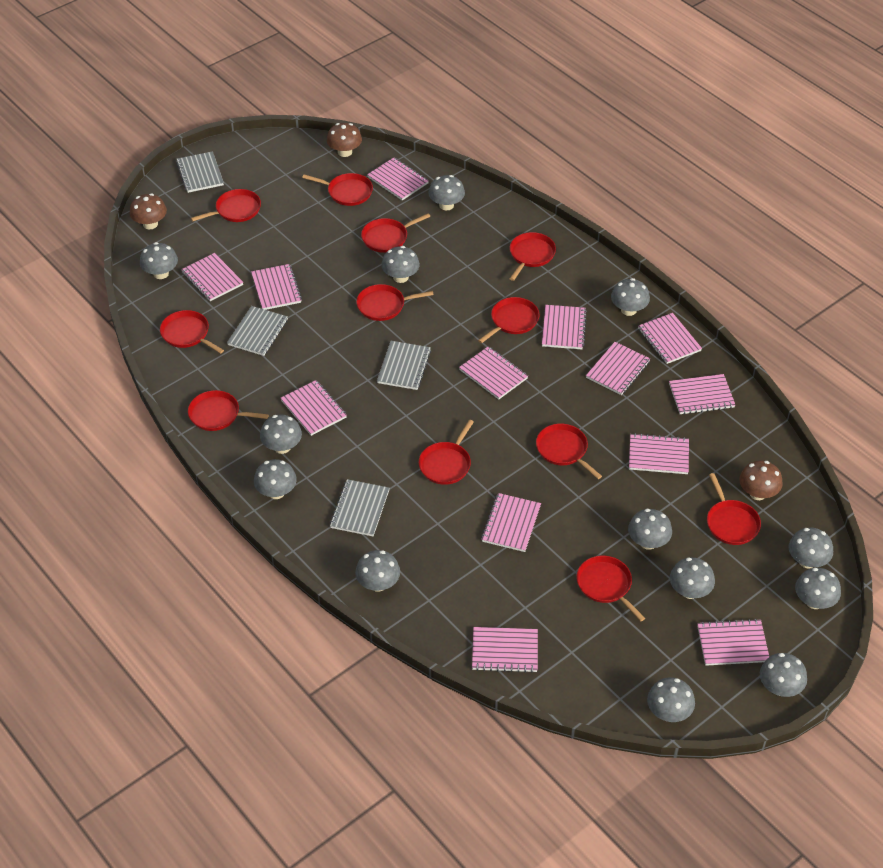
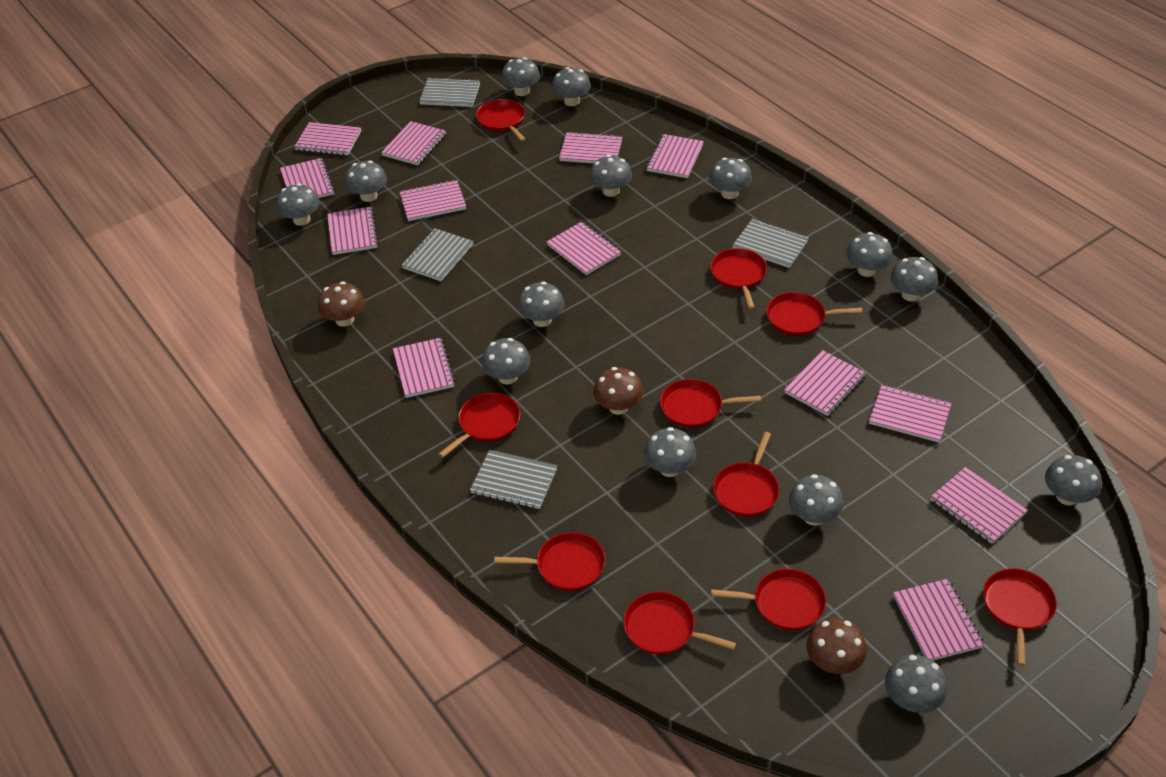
grey mushroom: [140,242,178,279] [254,459,297,499] [260,415,302,454] [355,550,400,592] [381,246,420,283] [428,175,465,211] [611,278,650,316] [628,509,672,550] [647,677,695,722] [670,558,715,599] [760,653,807,697] [789,528,833,569] [795,568,841,609] = 13 -> [277,183,320,226] [345,160,387,202] [482,338,531,384] [501,57,540,96] [518,282,565,327] [552,67,591,106] [590,155,632,197] [644,427,697,477] [709,158,752,199] [789,474,844,526] [846,232,893,277] [885,655,947,713] [890,257,938,302] [1045,455,1102,506] = 14
red pan: [160,310,224,354] [188,390,269,431] [191,189,261,222] [302,173,373,206] [356,284,434,321] [361,213,430,253] [419,420,474,485] [478,297,540,343] [510,232,556,281] [536,423,602,479] [576,556,645,621] [707,473,761,545] = 12 -> [439,393,521,458] [476,99,526,142] [494,532,606,591] [623,592,736,655] [660,379,761,428] [710,248,767,309] [711,569,826,630] [713,432,779,517] [767,292,863,336] [983,568,1057,666] = 10

